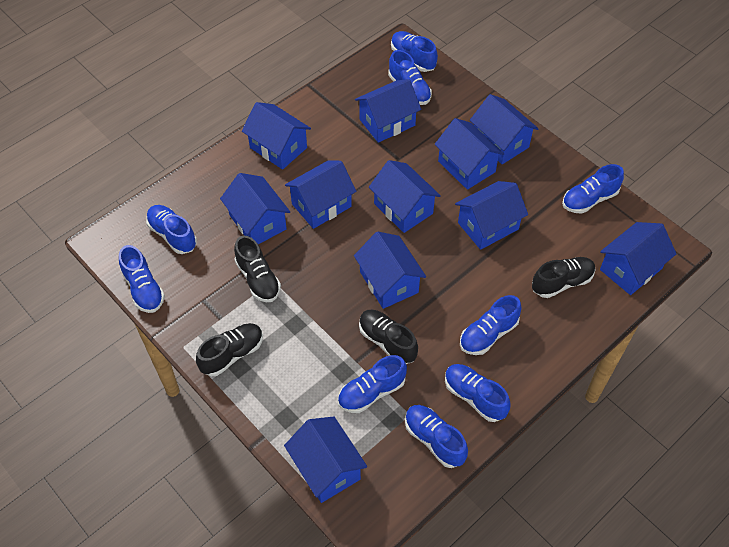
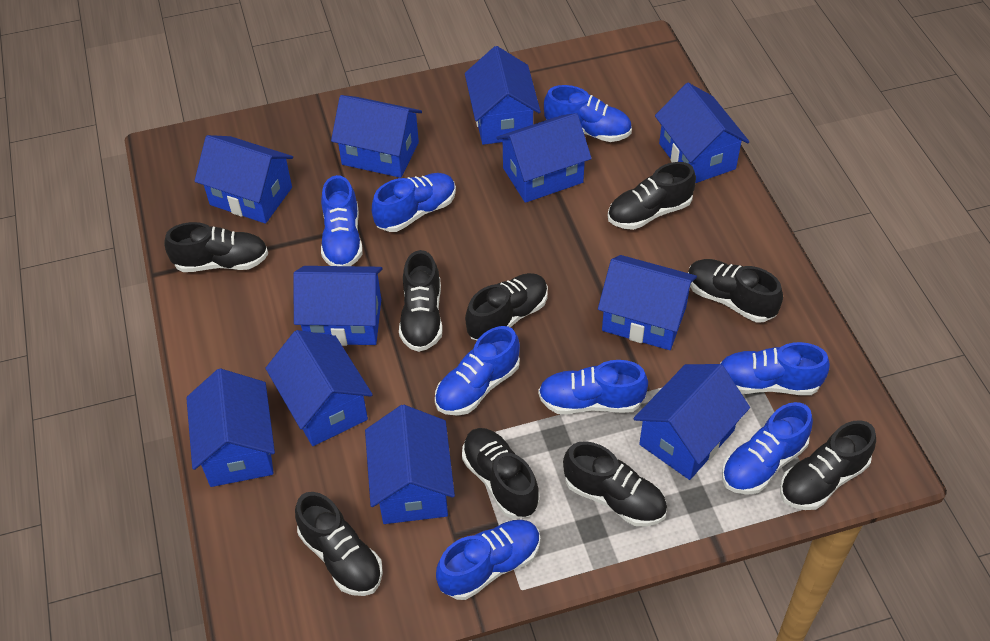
black shoe: [196,323,263,376] [234,236,281,302] [359,310,418,364] [532,257,596,298] = 4 -> [164,222,268,272] [295,492,383,596] [399,250,443,352] [462,428,539,519] [465,273,548,340] [563,441,667,527] [608,162,696,230] [688,259,783,322] [780,420,876,510] = 9
blue shoe: [119,245,165,313] [146,205,197,254] [338,355,407,413] [388,50,432,105] [391,31,438,72] [405,405,468,468] [445,364,510,422] [460,295,521,355] [562,164,624,213] = 9 -> [321,175,363,266] [372,173,456,232] [435,326,520,416] [436,520,540,600] [538,360,648,414] [544,85,632,142] [720,342,830,395] [722,402,813,495] = 8

